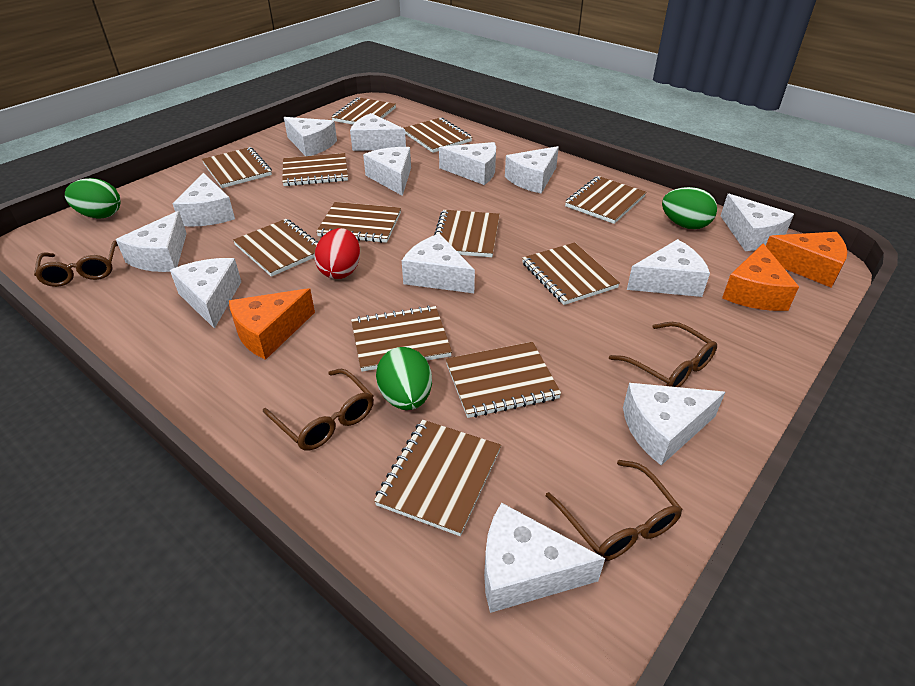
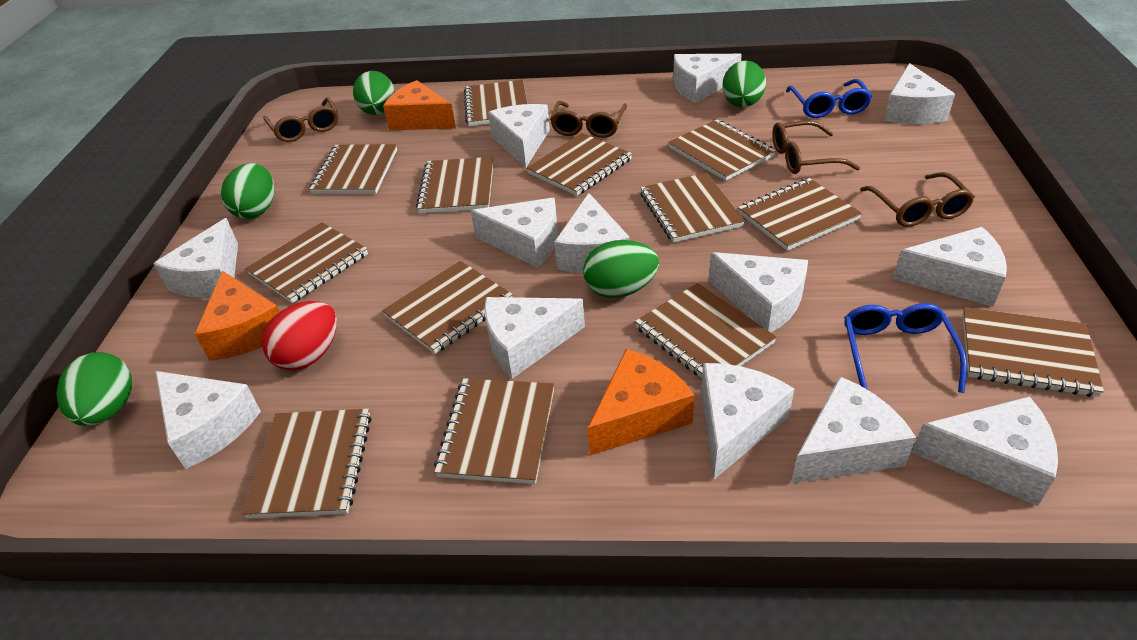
blue glasses: none = 0 -> [786,79,872,118] [844,303,967,393] = 2
brown notebook: [202,147,272,188] [233,219,318,277] [282,153,348,186] [316,202,401,243] [331,97,396,125] [351,306,452,372] [374,420,501,536] [404,117,472,153] [434,210,500,257] [446,342,561,418] [522,242,620,305] [565,176,646,224] = 12 -> [242,409,372,518] [245,222,368,303] [310,144,397,194] [382,261,513,354] [416,157,494,213] [434,378,554,484] [464,80,527,126] [526,133,632,196] [635,283,777,378] [640,173,745,243] [668,119,776,181] [738,178,862,251] [962,307,1104,397] = 13
green egg: [65,178,121,219] [376,347,432,410] [662,187,717,229] = 3 -> [56,352,132,426] [221,163,274,219] [353,71,395,115] [583,240,659,298] [722,61,766,107] = 5

